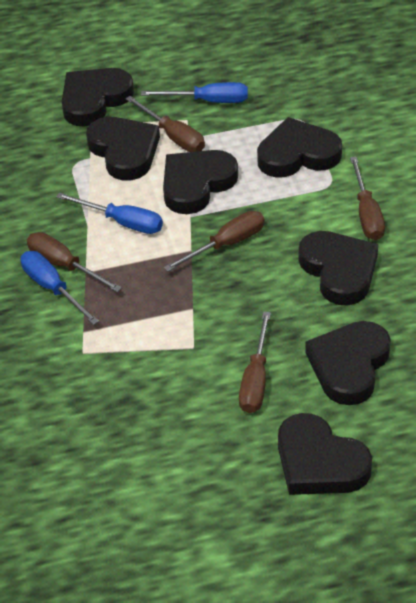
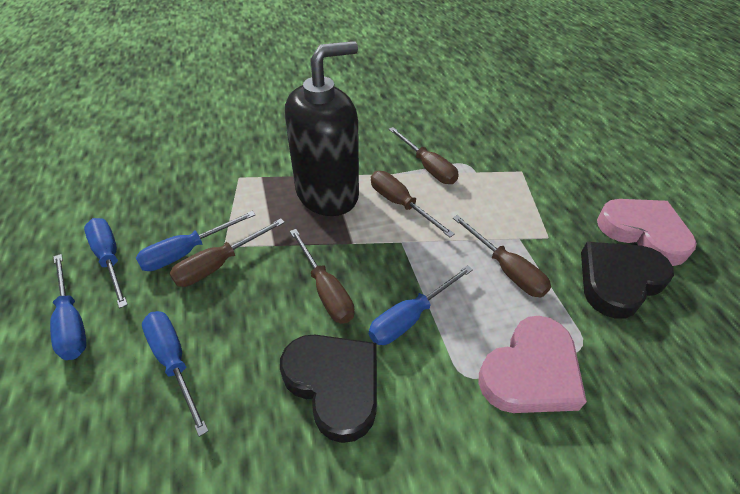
black heart: [62,68,134,127] [86,117,160,181] [163,150,238,214] [257,117,342,177] [278,413,372,495] [298,231,378,305] [305,321,391,405] = 7 -> [280,334,377,443] [581,242,674,319] = 2
black soap dispenser: none = 0 -> [285,41,359,216] = 1
blue screwdriver: [21,251,99,325] [56,193,163,234] [141,82,248,103] = 3 -> [50,254,87,360] [84,218,128,308] [136,211,255,271] [142,311,208,437] [369,265,473,345] = 5
pink heart: none = 0 -> [478,316,587,413] [597,199,697,266] = 2

